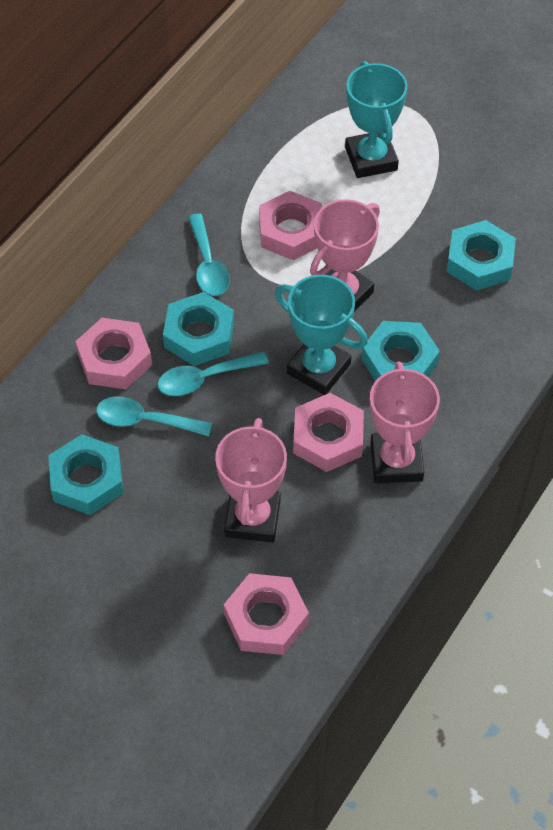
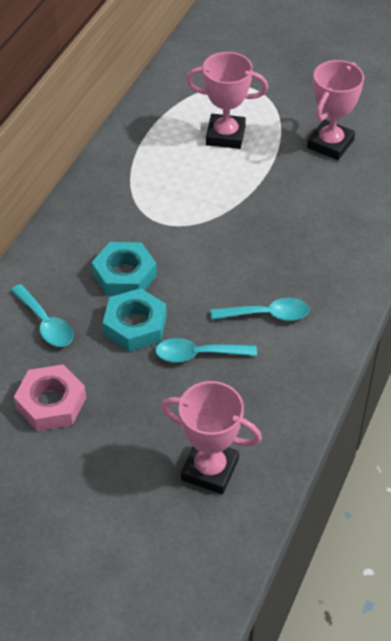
pink nut: [75,318,152,389] [224,573,309,655] [259,191,322,260] [293,393,364,472] = 4 -> [14,365,86,431] = 1
turquoise nut: [48,434,123,515] [163,292,234,366] [362,321,440,381] [447,220,516,291] = 4 -> [92,242,157,296] [103,288,167,352] = 2
turquoise trophy: [275,275,368,395] [345,61,407,178] = 2 -> none = 0

